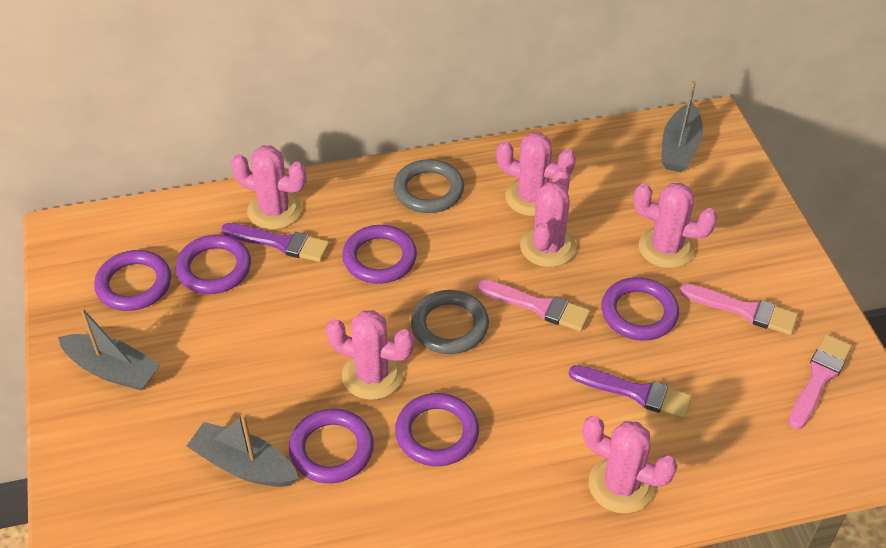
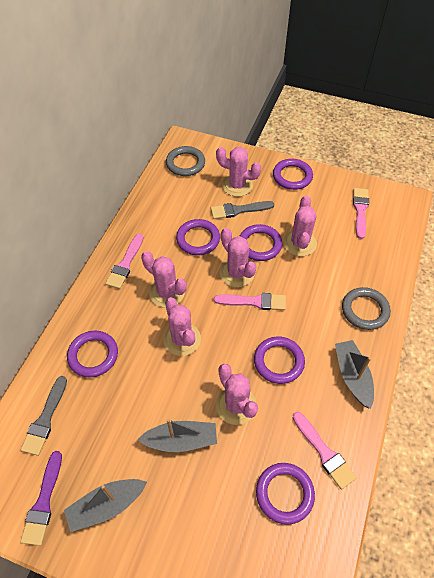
grey brush: none = 0 -> [21,376,67,456] [211,201,274,219] = 2
pink brush: [477,280,591,331] [680,284,798,335] [788,334,852,429] = 3 -> [105,234,144,289] [214,293,286,310] [293,412,357,489] [353,188,369,239] = 4
purple brush: [221,223,330,262] [569,365,692,419] = 2 -> [20,451,62,546] = 1

